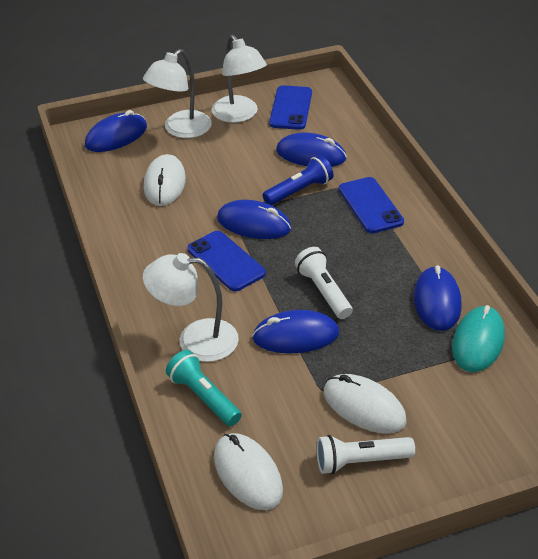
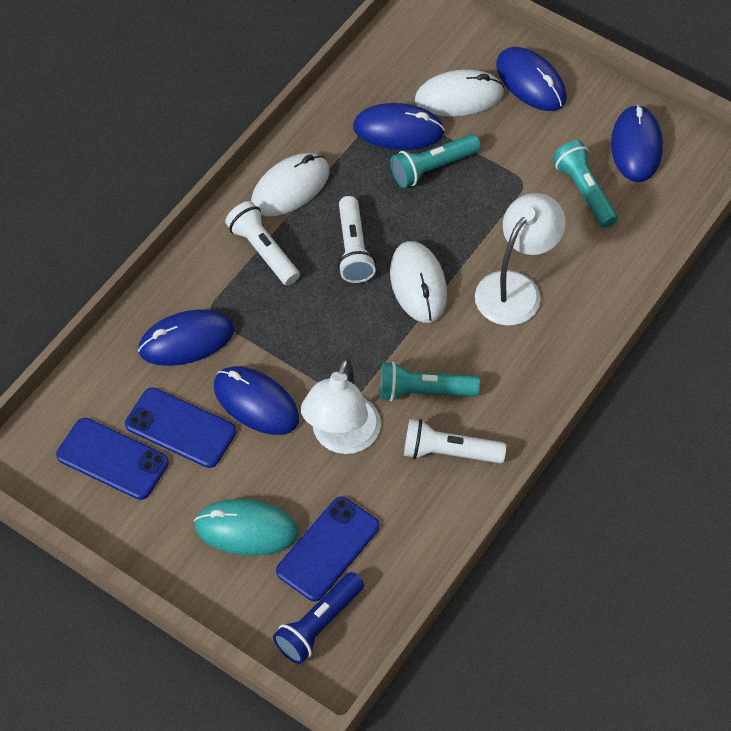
turquoise flashlight: [166,350,242,426] = 1 -> [380,362,480,401] [390,134,481,188] [552,140,618,228] = 3
white flashlight: [295,247,353,319] [316,435,415,474] = 2 -> [225,201,300,286] [338,196,376,283] [404,419,506,463] = 3
white lamp: [143,49,212,138] [143,253,239,362] [212,35,267,123] = 3 -> [301,359,381,454] [475,193,566,325] = 2

